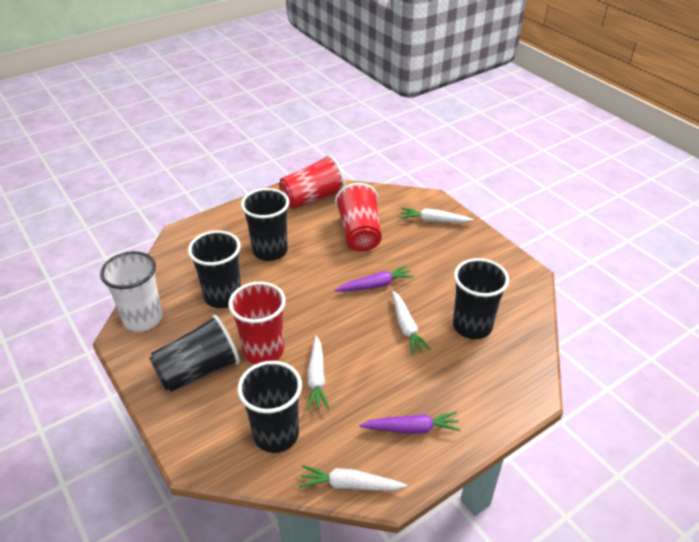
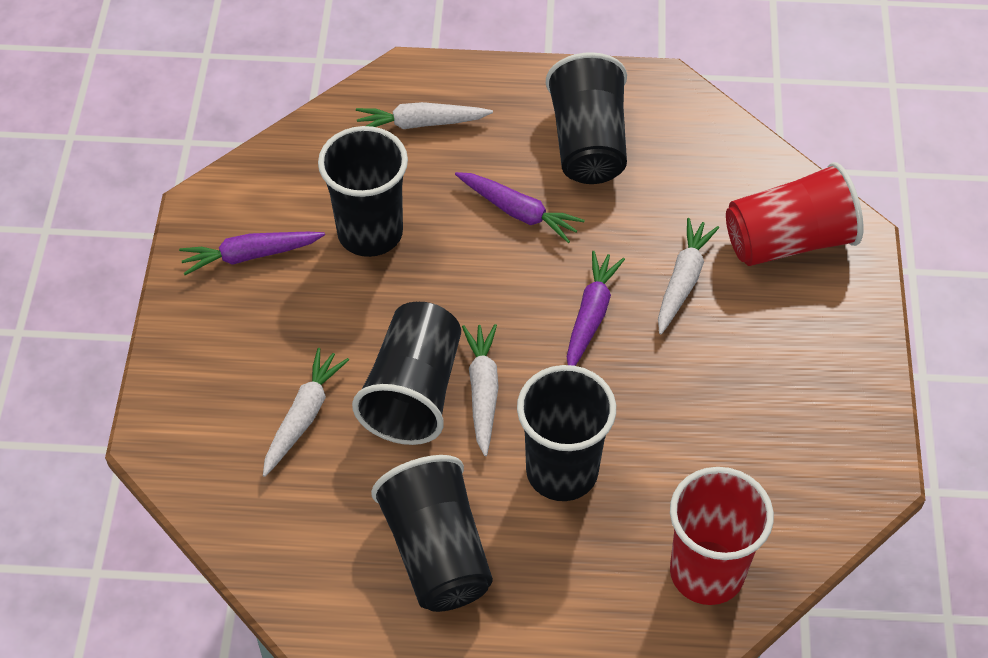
purple carrot: [335,265,414,291] [360,411,461,434] = 2 -> [179,232,325,275] [455,172,585,243] [567,251,625,366] = 3
red cup: [228,282,286,364] [279,155,346,209] [335,183,382,251] = 3 -> [670,467,774,605] [726,162,864,266] = 2
white cup: [100,251,163,332] = 1 -> none = 0

